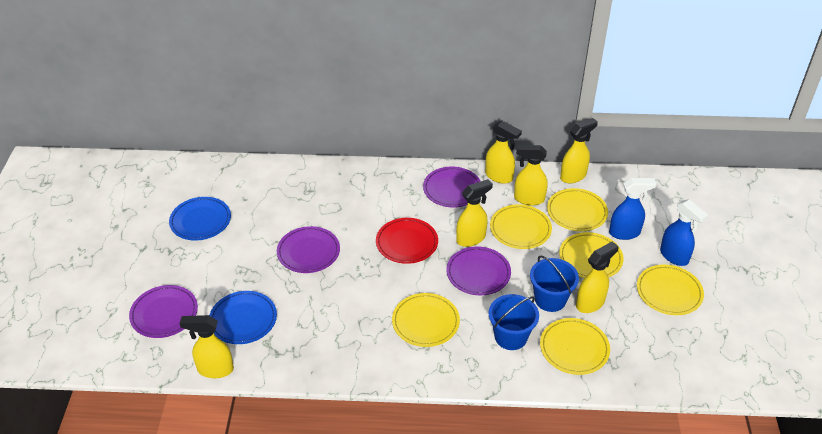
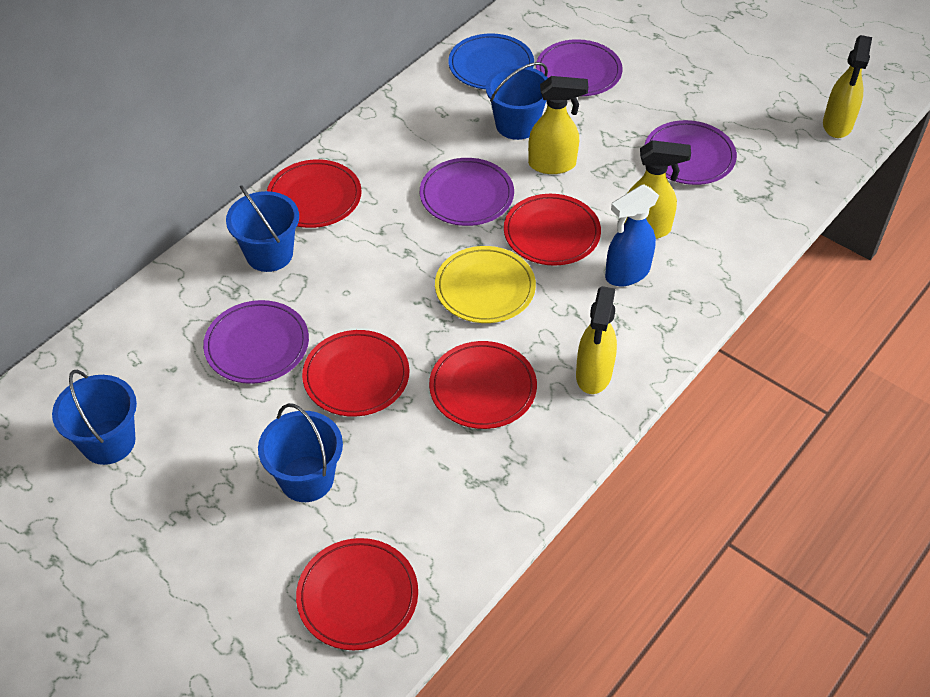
blue bucket: [489,294,539,350] [530,255,579,312] = 2 -> [52,370,137,465] [226,185,299,272] [258,403,343,502] [486,62,548,140] = 4
blue plate: [169,197,231,241] [209,291,277,344] = 2 -> [448,33,534,89] = 1
blue spray bottle: [609,178,657,240] [660,199,708,266] = 2 -> [605,184,659,286] = 1
red plate: [376,218,438,264] = 1 -> [267,159,362,228] [296,538,418,650] [302,330,409,417] [429,341,537,429] [504,194,601,266] = 5
yellow plate: [392,293,460,347] [490,204,552,249] [540,318,610,375] [547,188,608,231] [559,232,624,278] [637,265,704,315] = 6 -> [435,246,536,323] = 1
yellow spray bottle: [179,315,234,378] [456,179,493,247] [485,121,522,184] [514,145,548,205] [560,118,598,184] [576,241,619,313] = 6 -> [528,76,588,174] [576,286,617,394] [624,140,691,239] [823,35,872,138] = 4

